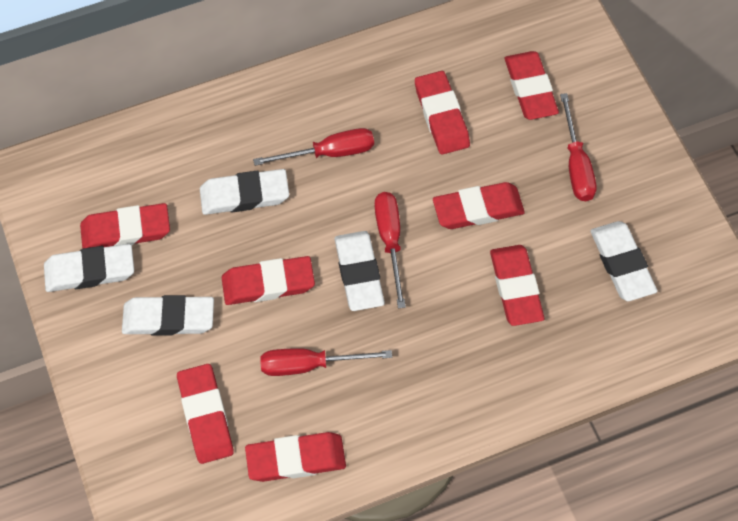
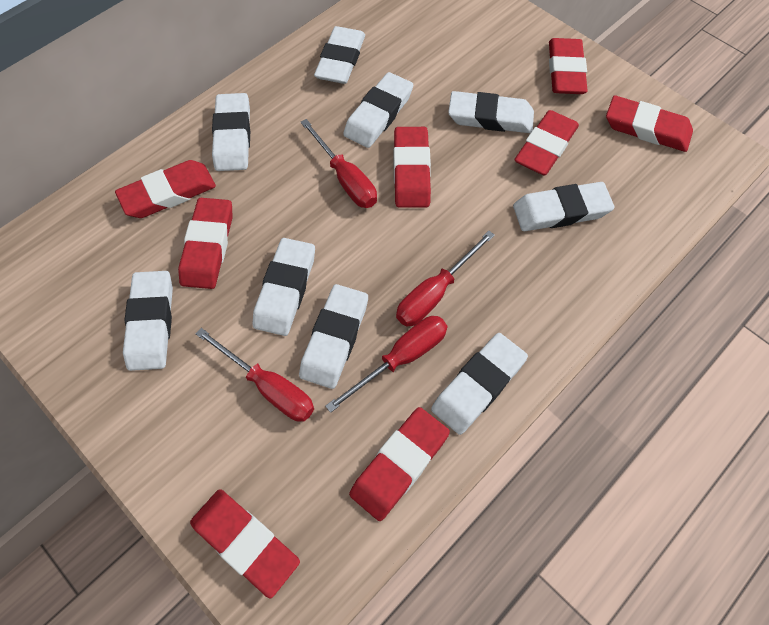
white eraser: [44,244,134,292] [122,295,214,336] [200,169,289,215] [335,231,385,311] [590,221,657,301] = 5 -> [123,271,173,371] [212,93,250,171] [252,238,315,336] [299,284,368,389] [314,26,365,84] [343,72,413,148] [431,333,528,435] [448,91,534,133] [513,182,614,231] = 9

